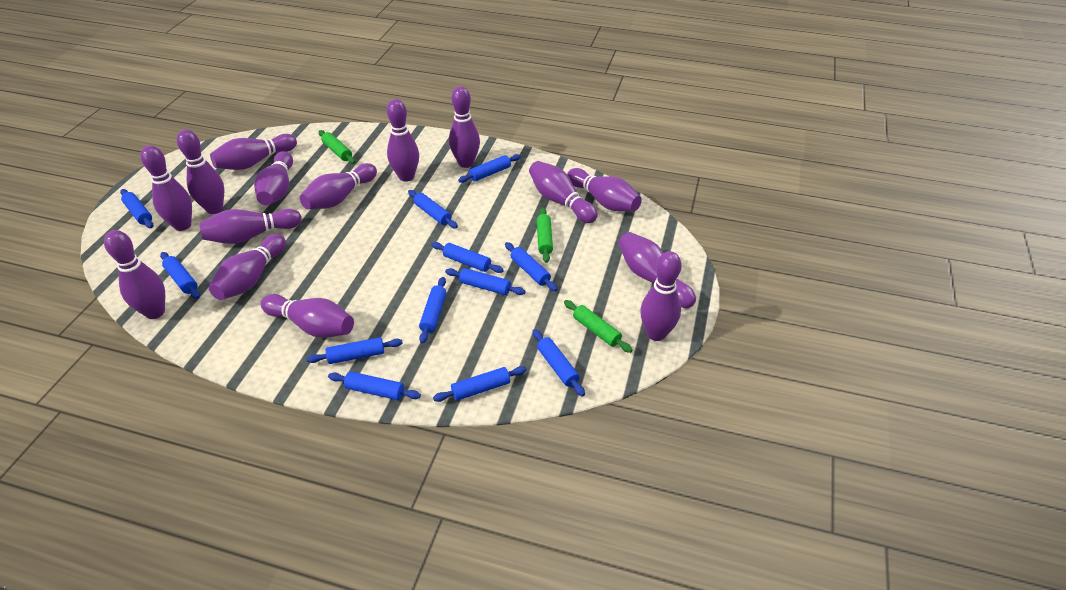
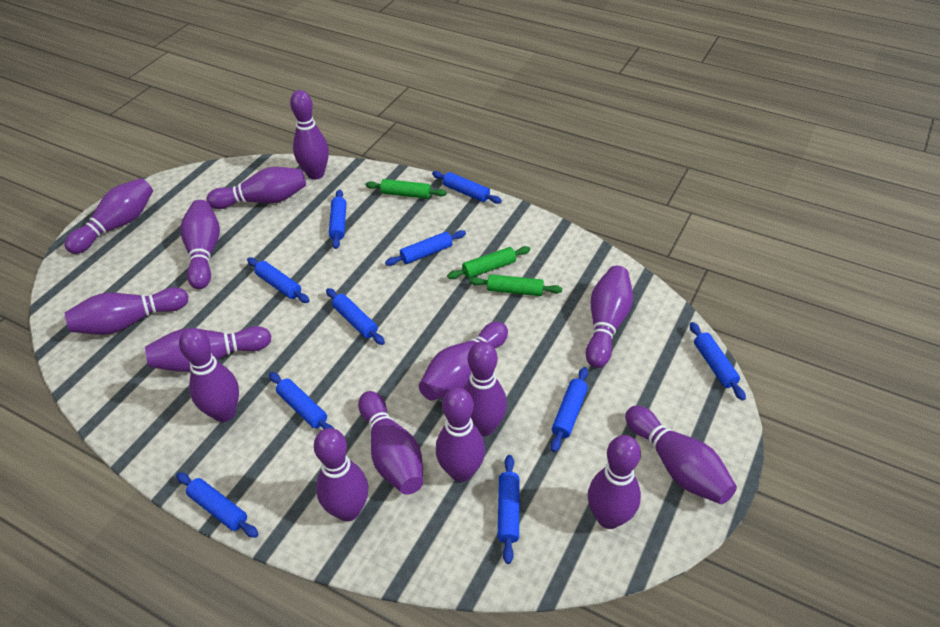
blue rolling pin: [120,189,153,228] [160,252,200,299] [307,337,403,364] [328,371,421,400] [408,190,458,229] [419,277,447,344] [431,242,504,273] [433,366,527,402] [445,268,525,295] [458,154,521,183] [505,242,558,291] [533,329,585,397] = 12 -> [176,472,259,538] [247,258,310,303] [269,372,334,429] [326,288,385,345] [329,190,346,249] [385,230,466,266] [432,171,502,204] [498,455,519,564] [551,367,588,452] [690,322,746,401] = 10

